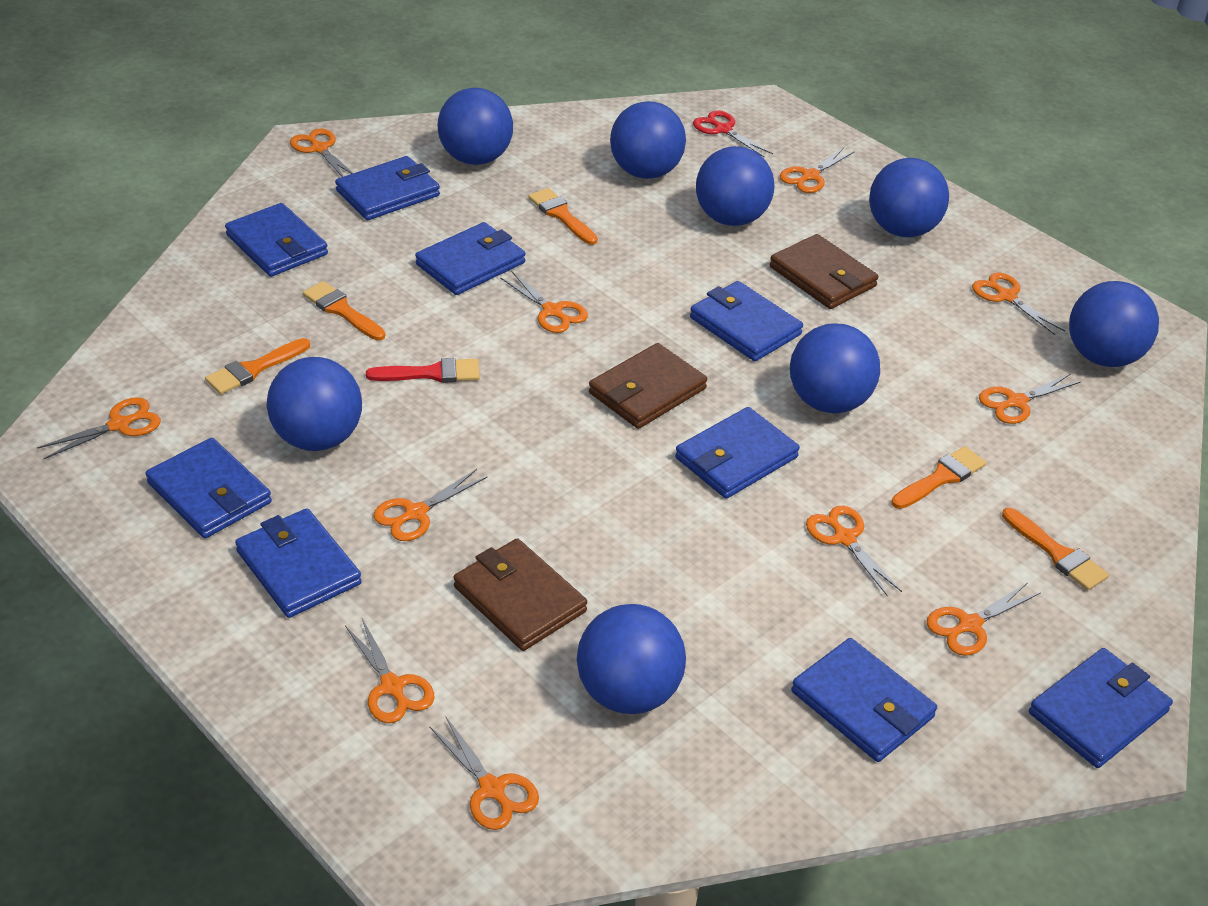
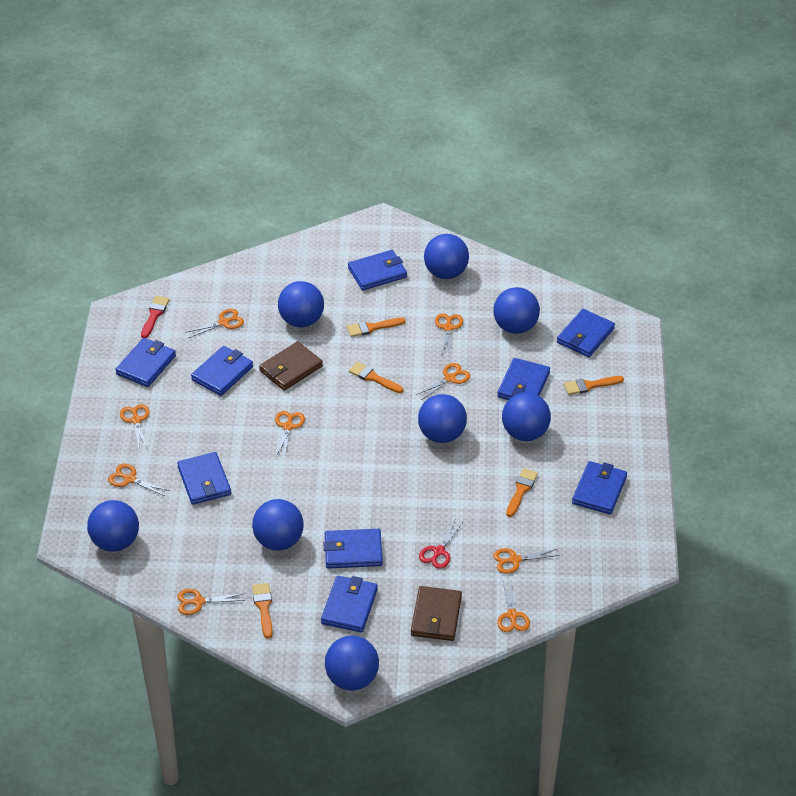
brown wallet: [454,538,587,651] [589,343,707,429] [770,234,878,309] = 3 -> [259,341,323,391] [411,586,462,641] = 2
orange scissors: [37,397,161,459] [290,129,353,177] [345,618,434,723] [373,469,487,541] [429,717,539,830] [500,272,588,333] [780,148,855,193] [806,506,902,597] [927,583,1040,656] [972,272,1065,335] [979,374,1081,424] = 11 -> [108,464,170,496] [120,404,150,450] [178,589,245,615] [185,309,244,338] [275,411,305,456] [416,363,470,399] [435,314,463,356] [493,548,560,574] [497,578,530,632] = 9

